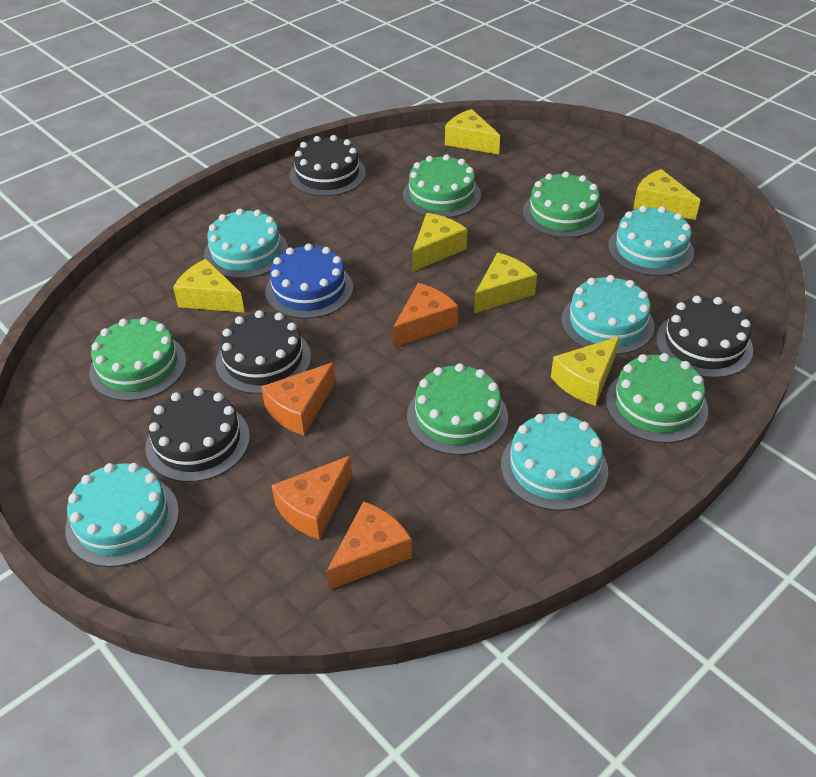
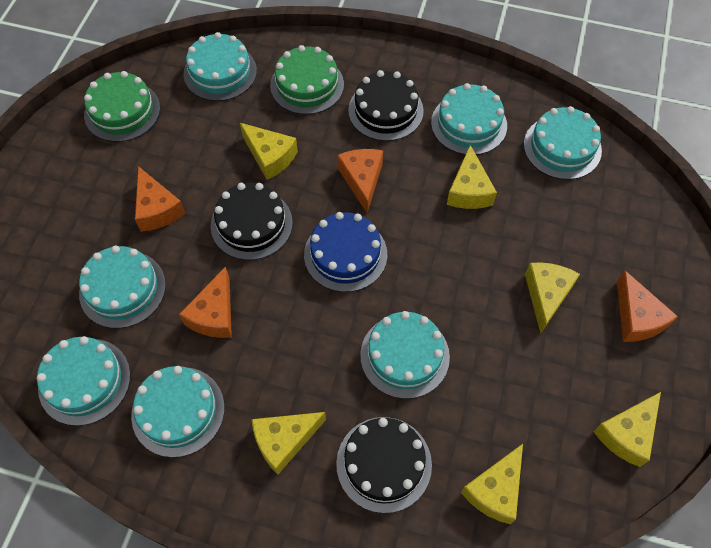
black cake: [145,388,250,482] [216,310,311,394] [290,135,366,196] [656,296,753,378] = 4 -> [211,183,293,260] [336,417,432,513] [348,70,424,141] = 3
green cake: [89,317,186,401] [403,154,481,218] [407,363,508,455] [523,171,604,238] [606,353,708,443] = 5 -> [84,71,160,142] [270,45,344,115] = 2
turquoise cake: [65,463,179,567] [204,209,288,279] [501,413,608,511] [561,275,655,355] [608,206,694,276] = 5 -> [37,336,130,426] [79,246,166,328] [131,366,225,458] [184,32,257,101] [360,311,450,399] [431,83,507,155] [524,106,602,180] = 7

